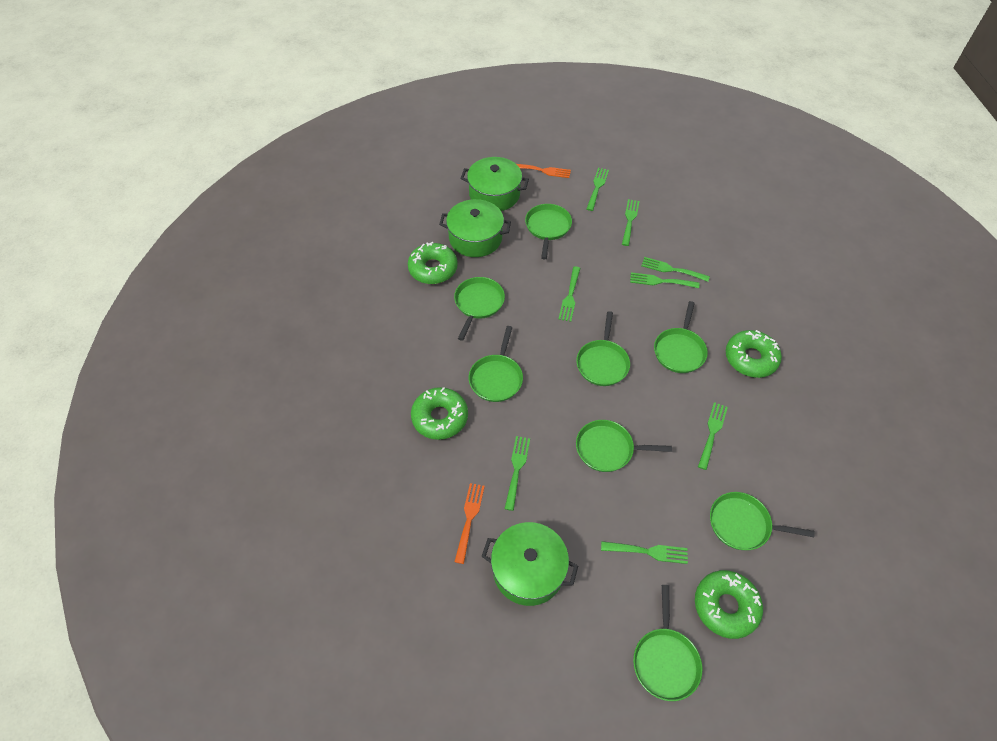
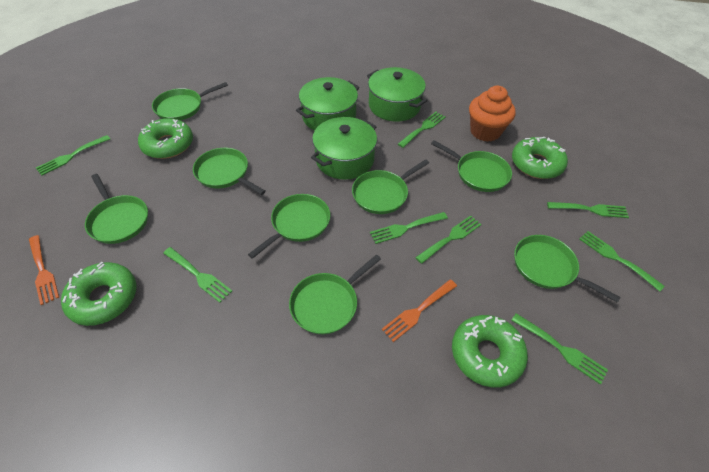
orange cupcake: none = 0 -> [469,86,516,142] = 1

